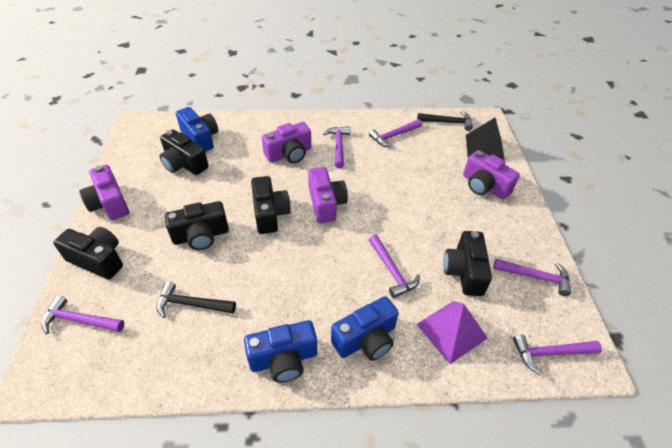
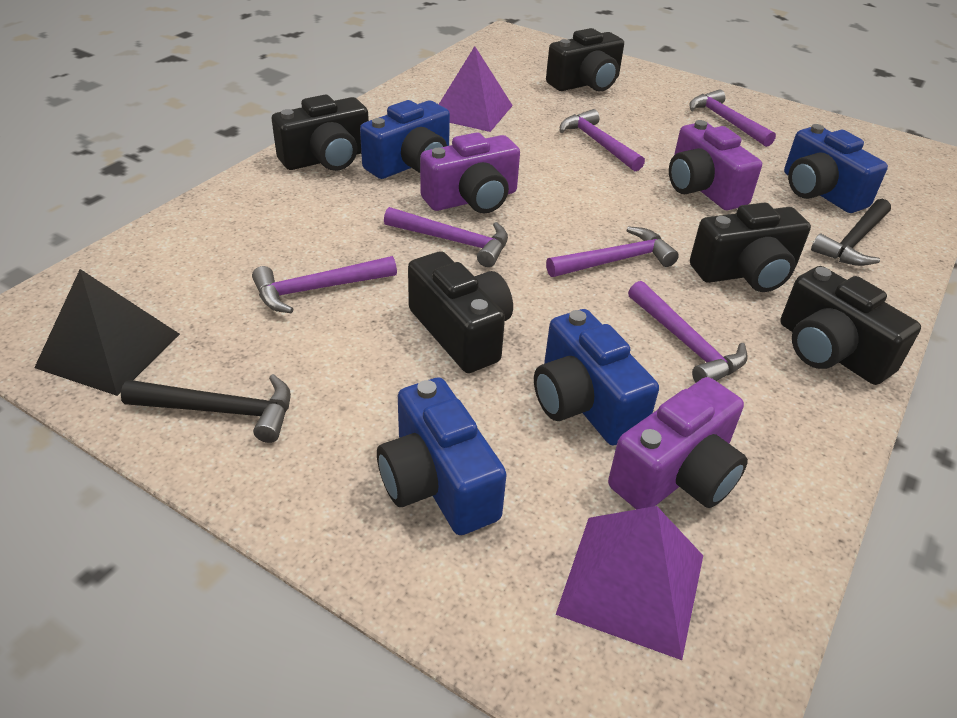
blue camera: [176,107,218,152] [244,320,317,383] [331,296,399,361] = 3 -> [360,100,450,179] [377,377,507,535] [534,309,659,445] [784,124,888,213] = 4
purple camera: [79,165,129,220] [262,122,311,163] [308,167,348,223] [463,150,520,200] = 4 -> [420,132,520,213] [608,377,748,509] [669,120,762,210] = 3
purple pyramid: [416,301,488,364] = 1 -> [439,46,513,132] [556,506,703,660] = 2

